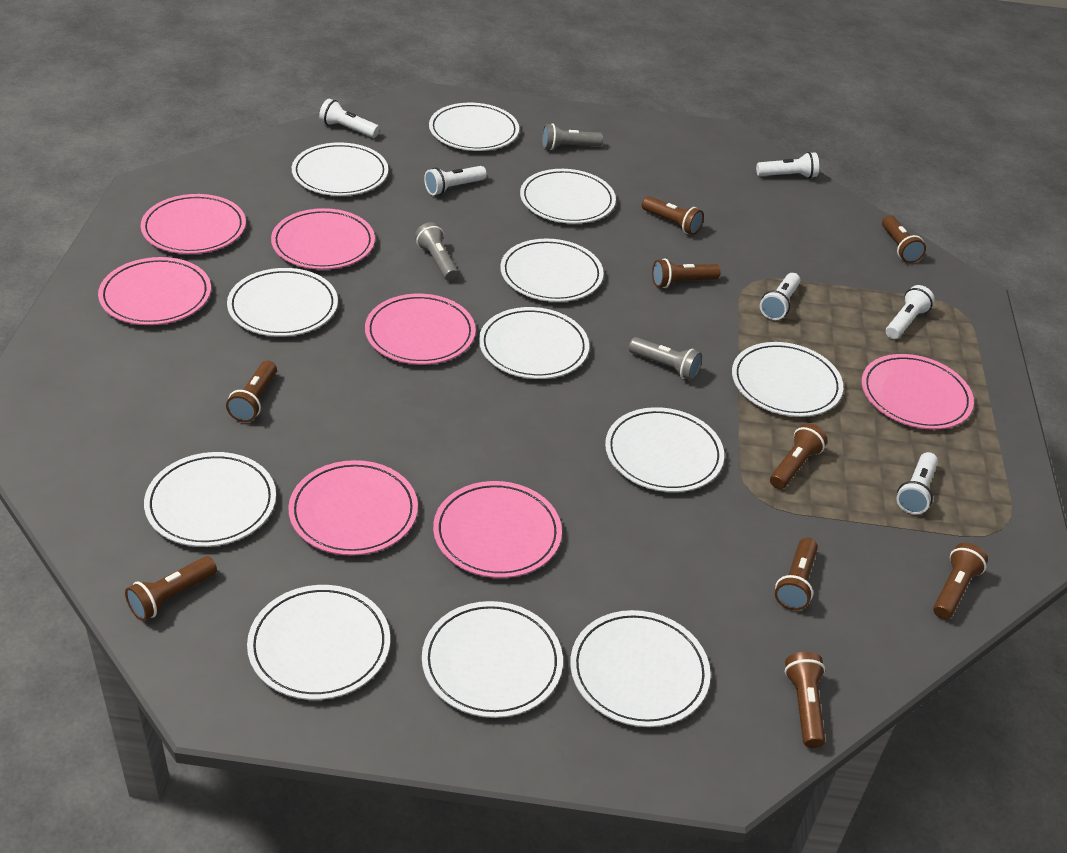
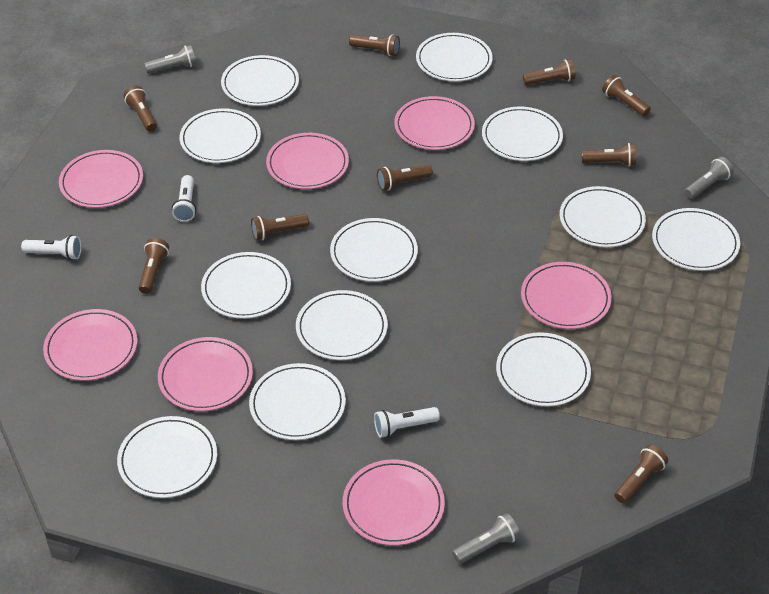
white flashlight: [319,99,379,138] [424,166,487,195] [756,152,819,178] [760,273,801,320] [886,285,935,339] [896,452,938,514] = 6 -> [21,235,82,260] [172,175,196,222] [374,407,440,438] = 3

